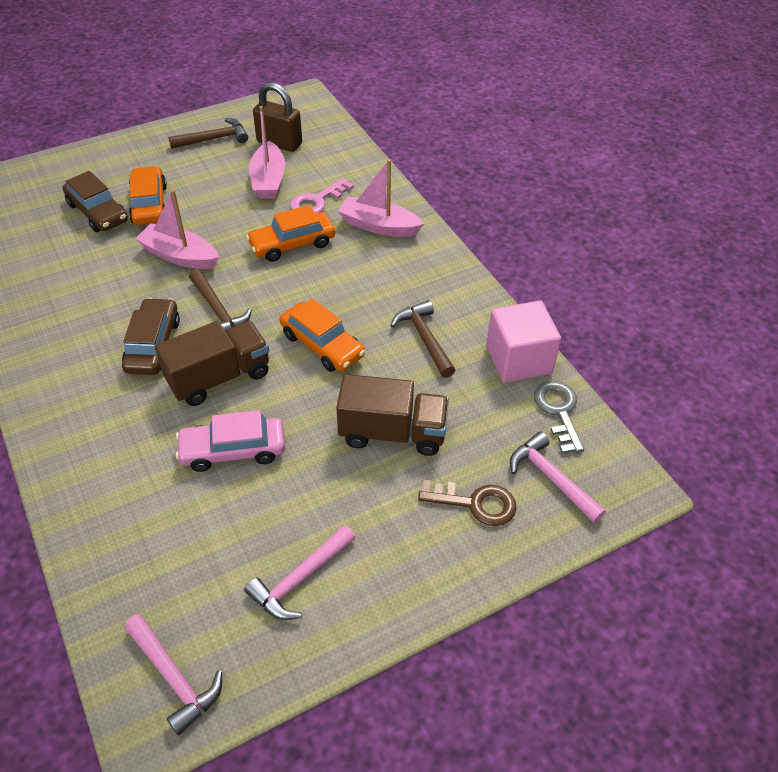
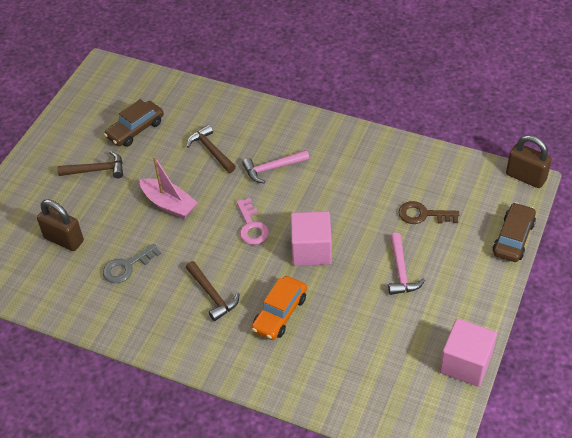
brown padlock: [253,82,302,152] = 1 -> [37,199,84,251] [506,135,552,188] = 2
brown truck: [155,321,269,406] [336,374,449,456] = 2 -> none = 0
orange car: [129,166,167,225] [246,205,335,262] [280,299,366,372] = 3 -> [252,276,307,340] = 1
pink boat: [135,189,219,269] [249,106,285,199] [338,159,424,237] = 3 -> [139,156,198,219] = 1
pink car: [176,410,285,472] = 1 -> none = 0
pink cube: [486,300,561,383] = 1 -> [291,211,332,266] [440,319,497,387] = 2
pink hammer: [124,614,222,735] [244,525,355,620] [510,431,606,523] = 3 -> [242,150,309,183] [388,233,425,295] = 2

